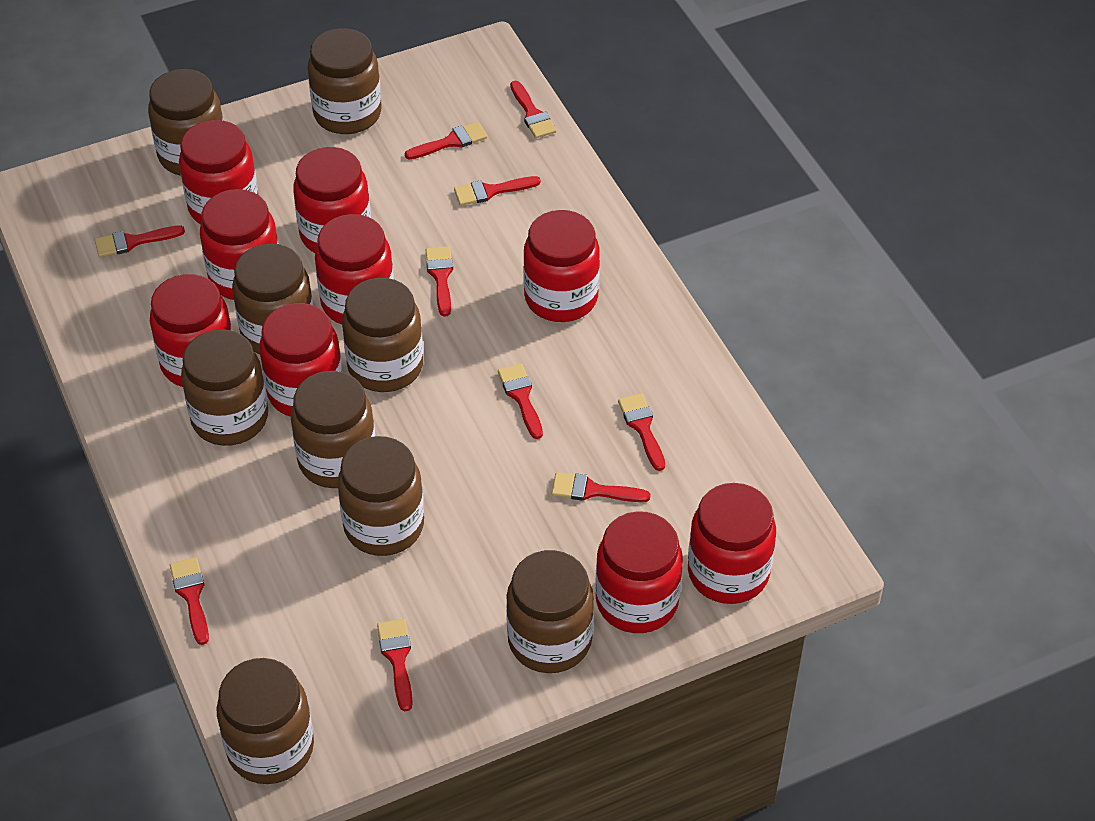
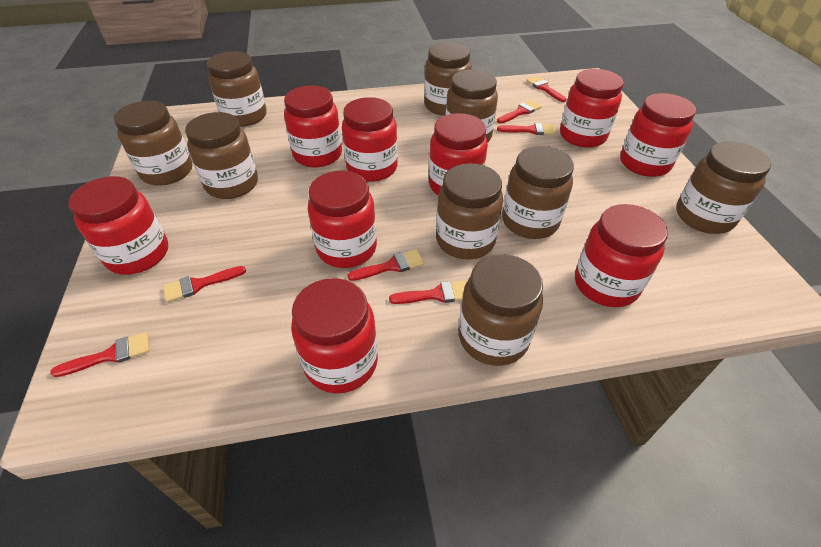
red brush: [95,225,185,257] [170,557,209,645] [377,619,413,711] [405,122,487,160] [426,246,453,317] [454,176,541,206] [498,363,543,439] [510,81,557,138] [552,472,650,502] [618,393,665,471] = 10 -> [50,332,150,377] [163,266,246,302] [347,249,424,281] [389,280,467,304] [497,100,542,124] [497,123,556,135] [526,76,566,102] = 7

